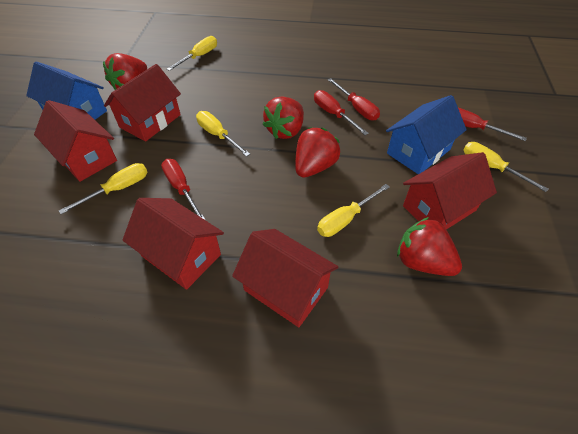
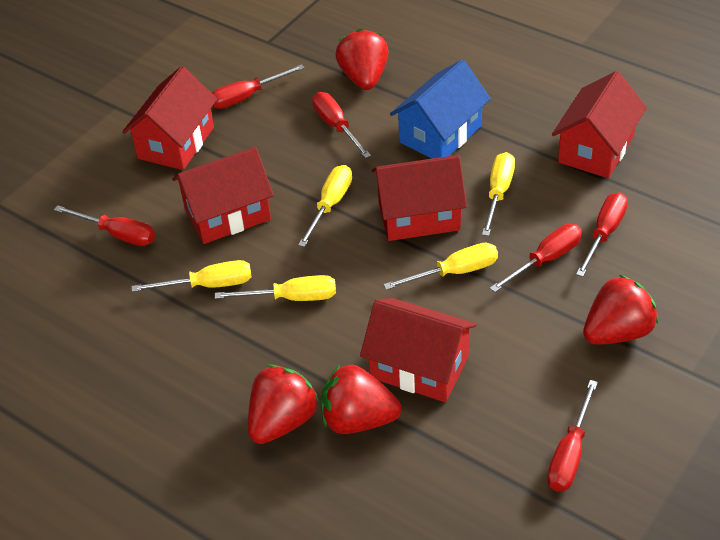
blue house: [26,61,107,120] [386,95,467,174] = 2 -> [390,60,491,159] = 1
red screwdriver: [161,159,205,220] [314,90,369,135] [328,78,380,120] [458,108,527,141] = 4 -> [54,205,155,246] [212,64,305,109] [312,92,371,158] [490,224,582,292] [547,380,598,492] [576,193,628,277] = 6

